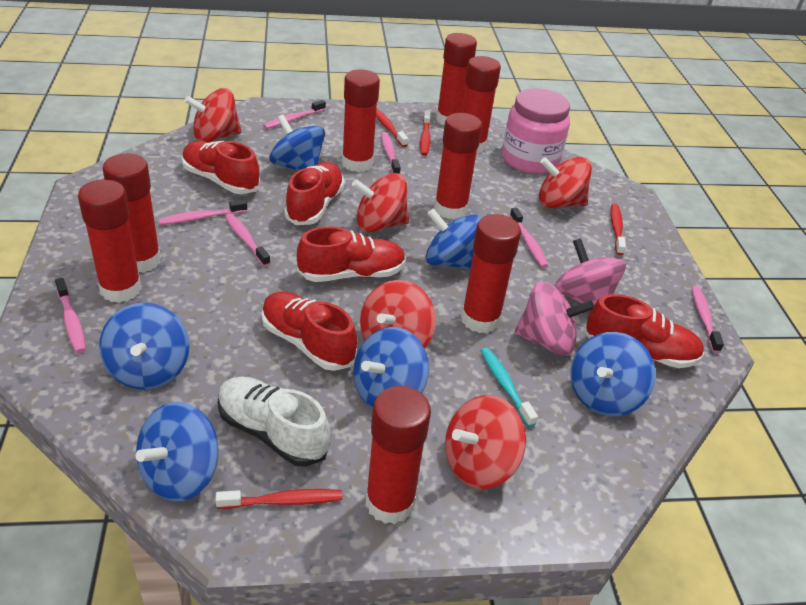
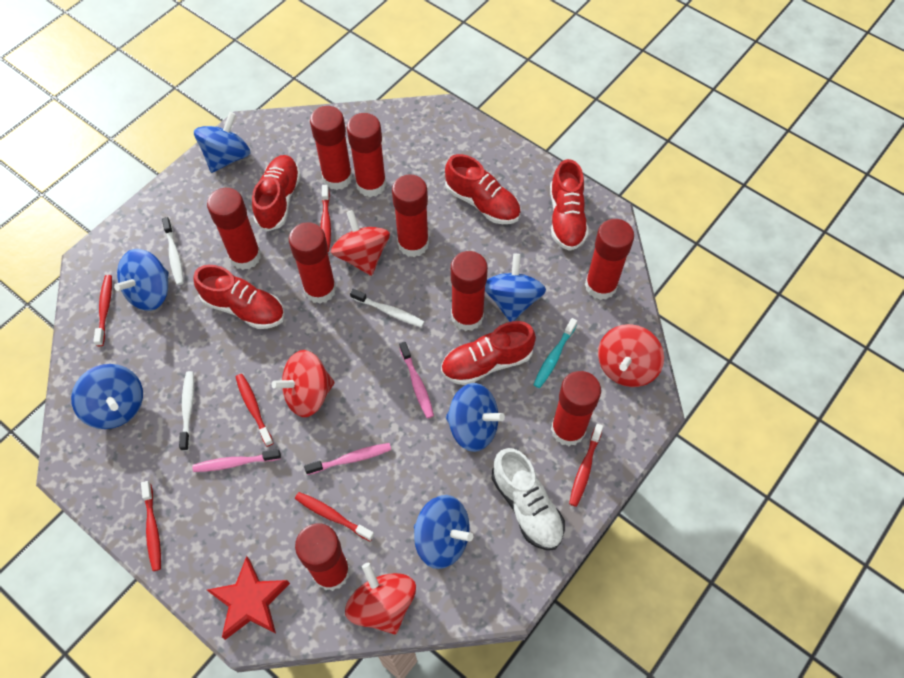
pink jar: [502,88,570,174] = 1 -> none = 0
pink spinning top: [514,281,594,356] [555,238,626,304] = 2 -> none = 0
pink toothbrush: [55,278,86,353] [159,200,247,225] [225,213,270,267] [263,100,326,129] [381,132,401,174] [510,208,549,268] [692,286,724,353] = 7 -> [193,449,281,472] [304,443,391,475] [399,342,434,418] = 3
red glue stick: [78,179,142,303] [102,154,161,273] [342,69,380,172] [365,386,431,524] [434,113,482,219] [436,33,477,126] [461,214,521,333] [462,56,501,154] = 8 -> [207,188,261,270] [289,222,336,304] [295,523,350,591] [310,106,353,190] [347,113,386,197] [392,175,429,257] [451,251,488,331] [551,371,601,446] [585,219,634,300] = 9
red spinning top: [184,88,242,142] [352,173,409,232] [360,280,436,349] [445,395,526,489] [539,157,592,208] = 5 -> [272,350,335,417] [331,210,390,276] [345,563,416,635] [598,324,664,387] = 4
red star: none = 0 -> [207,556,290,640] = 1
red toothbrush: [215,489,342,509] [376,109,408,147] [420,111,431,156] [611,203,626,255] = 4 -> [93,275,112,346] [141,481,161,571] [236,374,273,447] [295,492,374,541] [320,185,331,252] [569,424,603,507] = 6
white toothbrush: none = 0 -> [162,217,184,285] [179,371,194,451] [350,289,424,327] = 3

